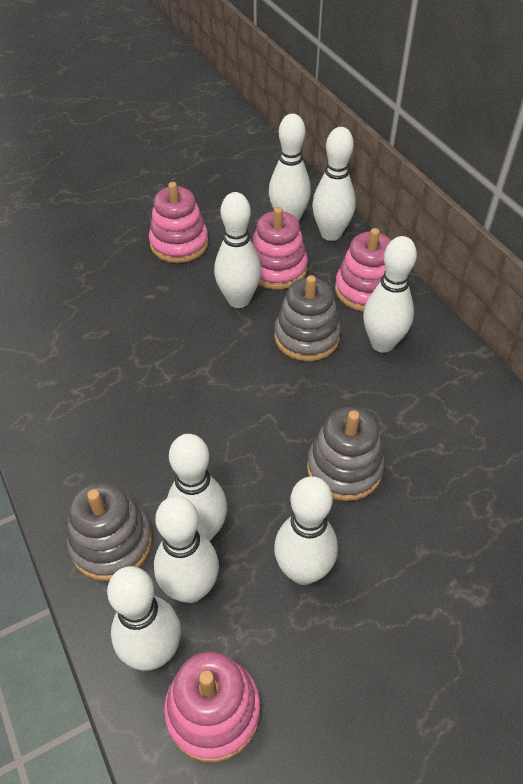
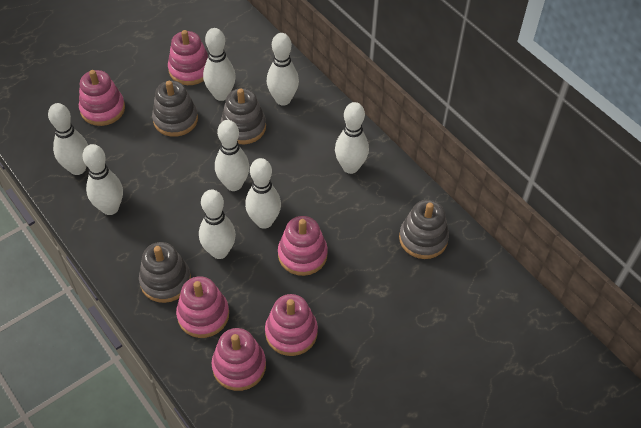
grey stacking toy: [67,482,152,581] [274,275,341,361] [307,407,384,501] = 3 -> [139,242,191,303] [152,81,198,137] [221,88,266,144] [399,200,449,259] = 4
pink stacking toy: [149,182,208,263] [164,652,260,762] [252,207,308,289] [335,228,392,311] = 4 -> [79,70,125,126] [168,30,208,85] [176,276,229,338] [211,328,266,391] [265,294,318,356] [278,216,328,276] = 6

